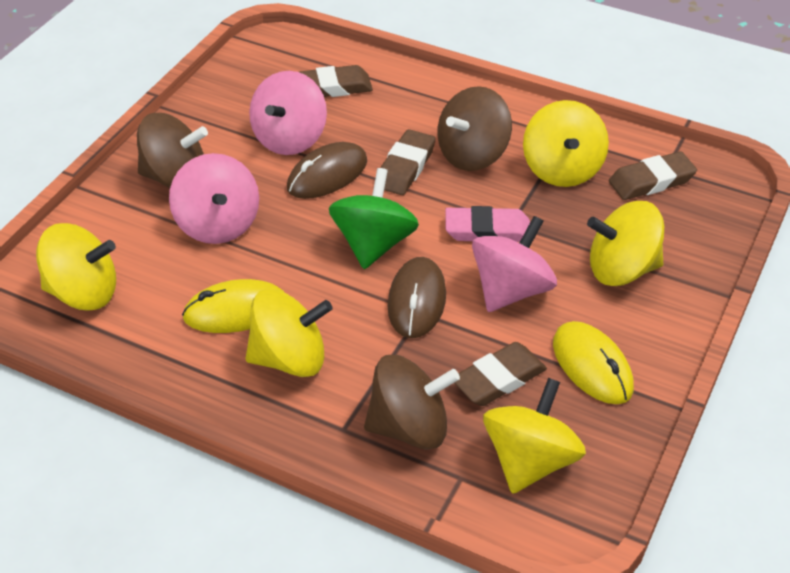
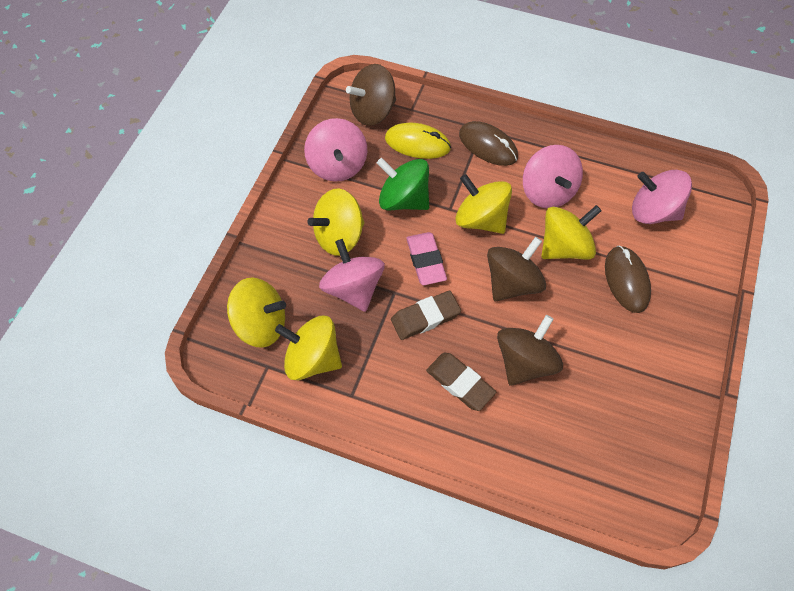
brown eraser: [299,65,373,97] [380,129,436,195] [454,342,547,406] [609,151,697,200] = 4 -> [391,291,461,340] [426,353,496,411] = 2
pink spinning top: [169,153,259,244] [249,71,327,155] [472,216,557,312] = 3 -> [304,118,367,182] [319,239,385,312] [523,145,583,208] [632,170,692,224] = 4
yellow mouse: [182,279,285,333] [553,321,634,404] = 2 -> [385,123,451,159] = 1

